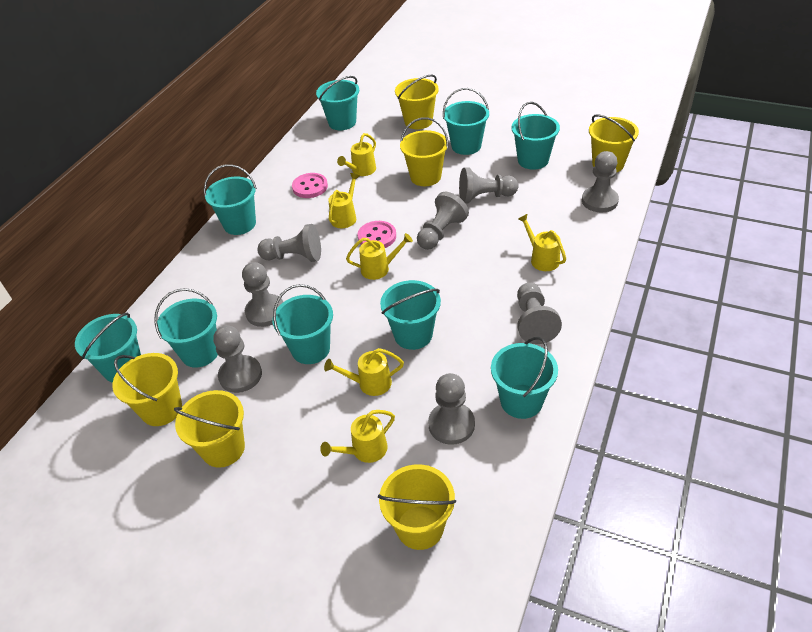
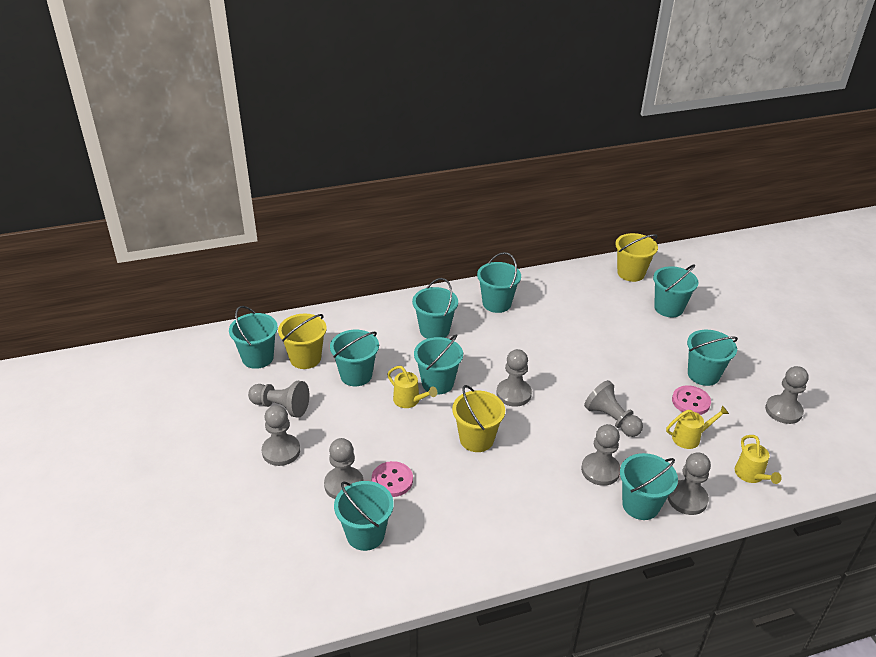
yellow bucket: [112,353,182,426] [174,390,245,468] [378,464,456,550] [395,74,439,129] [400,117,448,186] [589,114,639,173] = 6 -> [278,314,327,369] [452,385,505,452] [615,233,658,282] = 3
yellow watering can: [320,410,395,463] [324,348,404,396] [328,173,359,228] [337,133,376,176] [346,233,413,280] [518,214,566,271] = 6 -> [387,366,437,408] [666,405,729,449] [735,435,782,484] = 3

